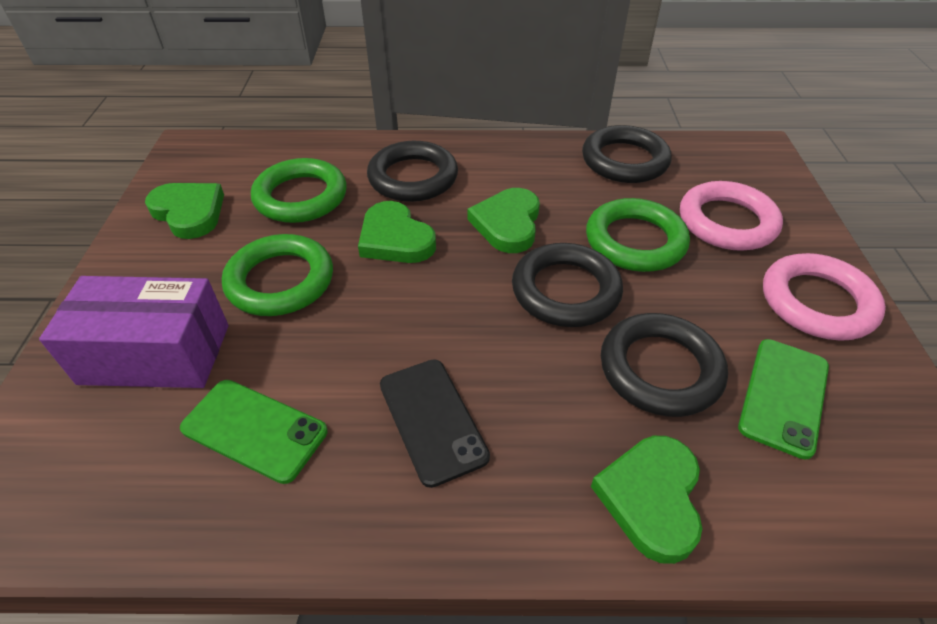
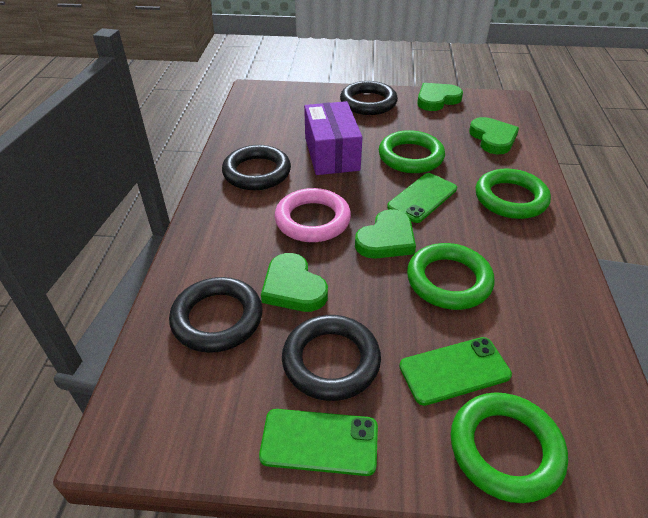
black phone: [380,359,490,488] = 1 -> none = 0
green phone: [180,380,327,484] [738,339,829,460] = 2 -> [259,409,378,476] [387,173,457,223] [399,337,512,406] = 3
green ring: [222,234,333,316] [251,158,347,223] [586,198,690,272] = 3 -> [379,130,445,173] [407,243,495,310] [451,392,568,503] [475,169,551,219] = 4
pink ring: [680,181,783,251] [763,253,886,341] = 2 -> [275,188,351,242] = 1

